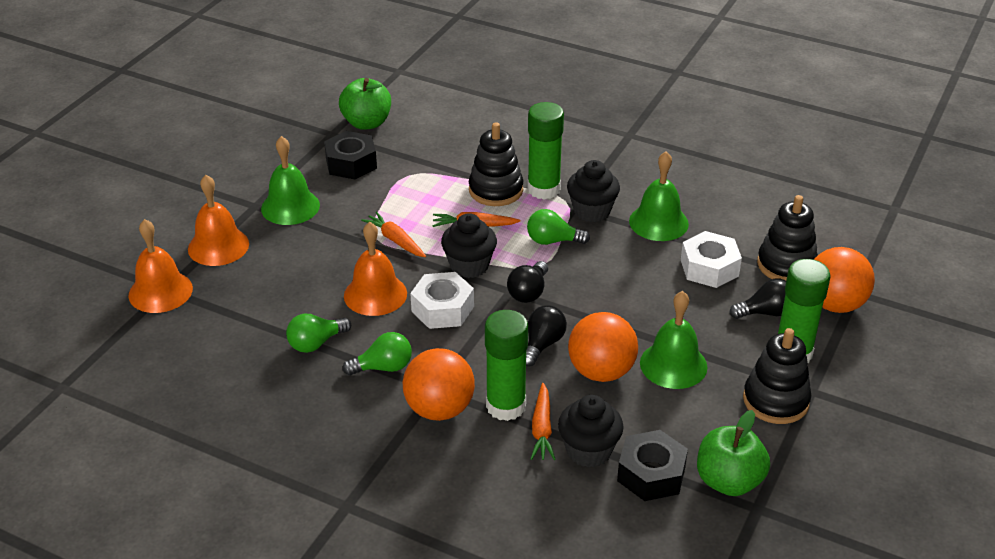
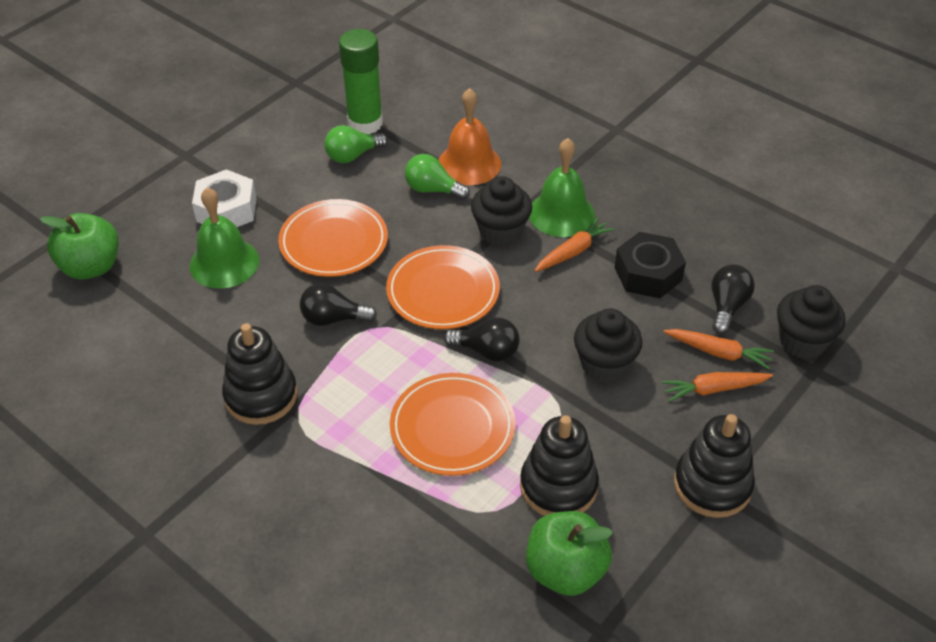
black nut: [324,131,377,179] [617,430,688,501] = 2 -> [615,232,686,298] = 1
green bell: [261,136,320,225] [629,151,689,241] [640,291,708,389] = 3 -> [190,187,259,288] [529,138,595,237] = 2
green glue stick: [485,310,528,421] [527,102,564,200] [778,259,831,363] = 3 -> [339,29,383,134] = 1
green light bulb: [286,313,351,353] [342,332,412,376] [527,209,590,245] = 3 -> [324,125,388,163] [405,154,470,200] = 2
orange ball: [403,348,475,421] [568,312,638,382] [814,247,875,313] = 3 -> none = 0
orange bell: [128,219,193,313] [188,175,249,266] [344,222,407,316] = 3 -> [438,88,501,185] = 1
orange plate: none = 0 -> [278,199,388,277] [386,245,500,329] [390,373,516,476] = 3
white nut: [410,272,474,329] [681,231,742,288] = 2 -> [192,169,257,227] = 1

